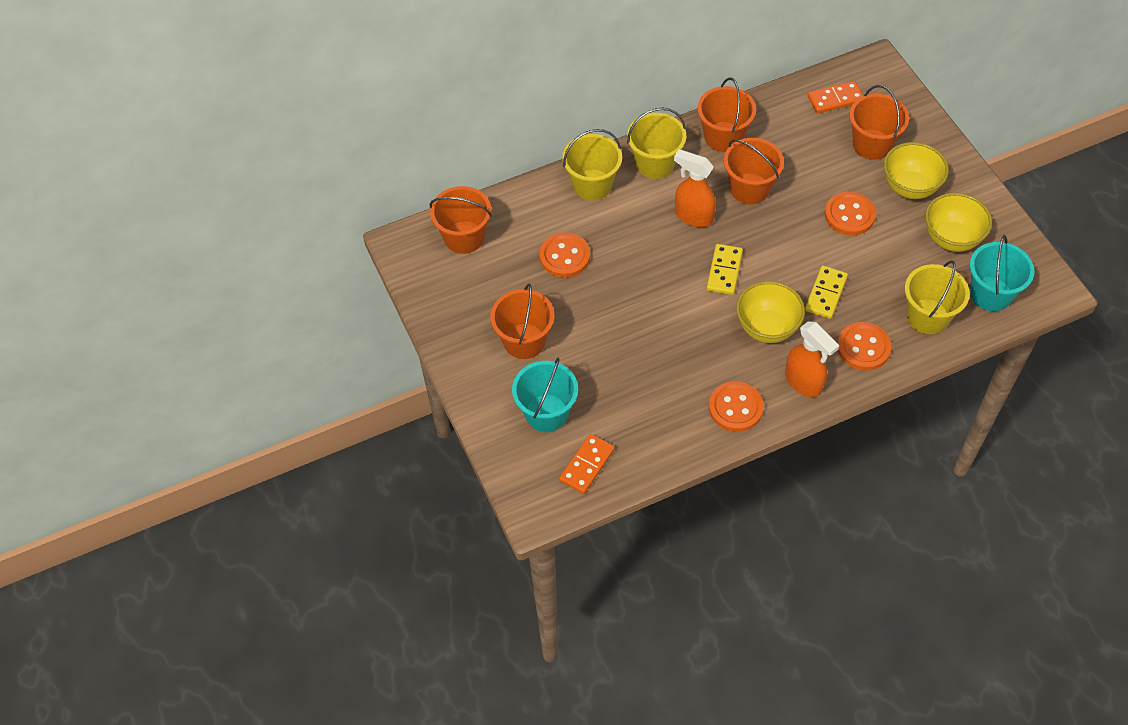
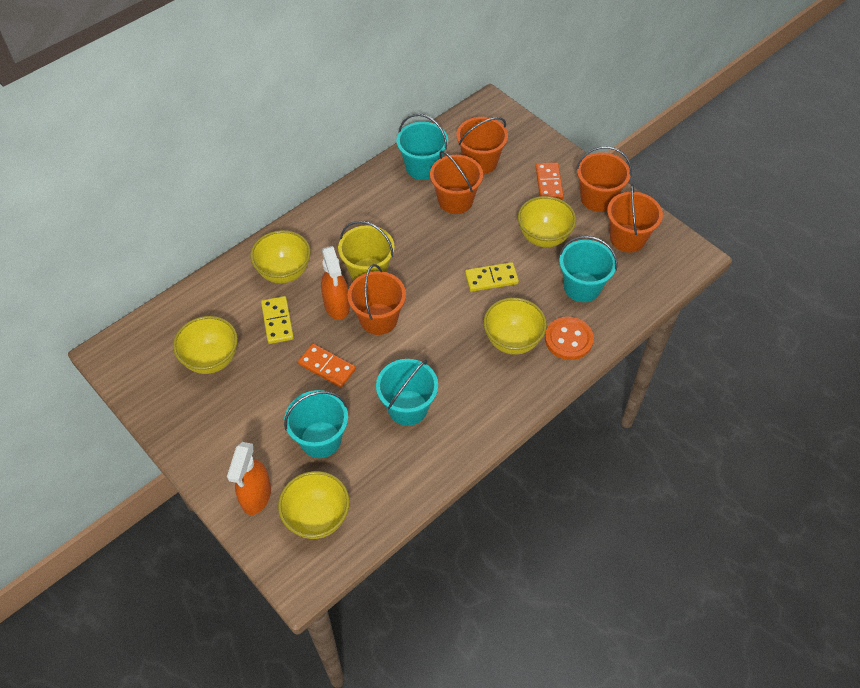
orange button: [539,232,590,278] [709,381,764,432] [825,192,876,235] [837,322,891,371] = 4 -> [545,317,594,360] = 1
turquoise bucket: [512,358,578,432] [970,235,1034,311] = 2 -> [284,390,348,458] [376,359,438,426] [397,114,448,180] [559,236,618,302] = 4
yellow bowl: [736,281,805,343] [884,142,949,199] [925,193,992,252] = 3 -> [173,316,238,374] [250,230,311,283] [278,471,350,539] [484,298,547,355] [518,196,576,247] = 5
yellow bucket: [562,129,622,201] [627,108,686,179] [905,261,970,334] = 3 -> [338,221,395,281] = 1

